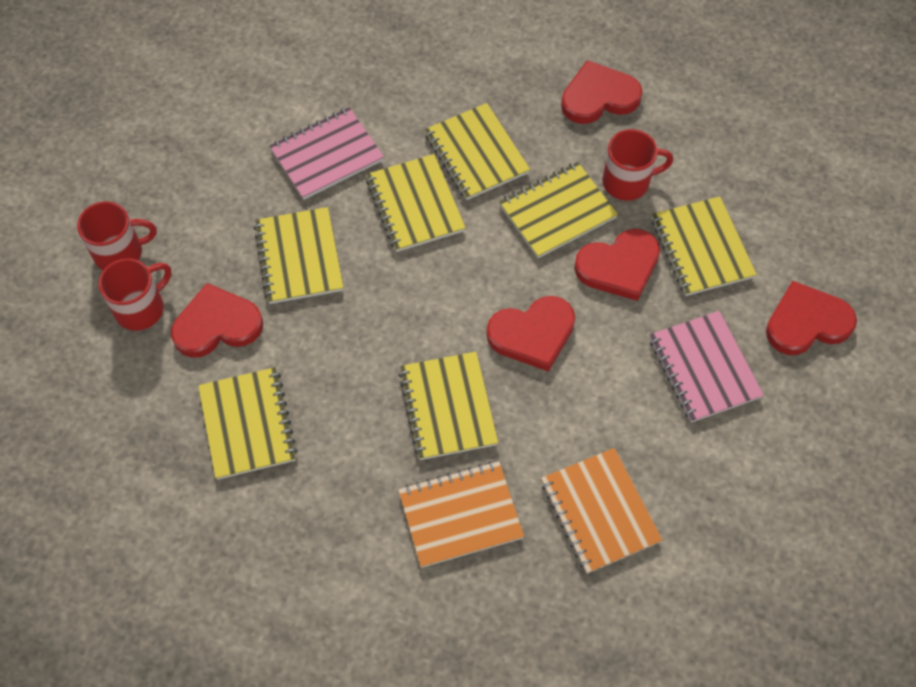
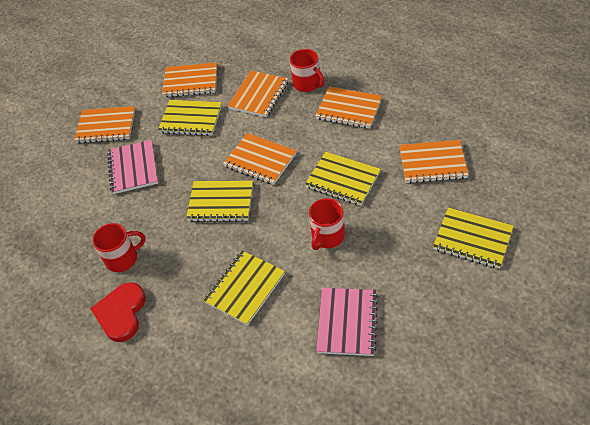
orange notebook: [399,461,524,568] [541,448,662,574] = 2 -> [74,106,135,143] [162,62,217,97] [223,133,297,185] [228,71,288,117] [315,87,382,129] [399,140,468,183] = 6
red heart: [171,283,263,358] [486,296,575,372] [561,60,643,124] [574,229,660,301] [766,281,857,355] = 5 -> [90,282,145,342] = 1
yellow notebook: [198,367,297,480] [254,207,344,304] [366,154,466,252] [398,352,498,460] [424,103,530,200] [499,162,618,258] [651,196,757,296] = 7 -> [158,100,222,136] [186,180,253,222] [203,250,285,326] [305,152,381,206] [433,208,514,269] = 5

